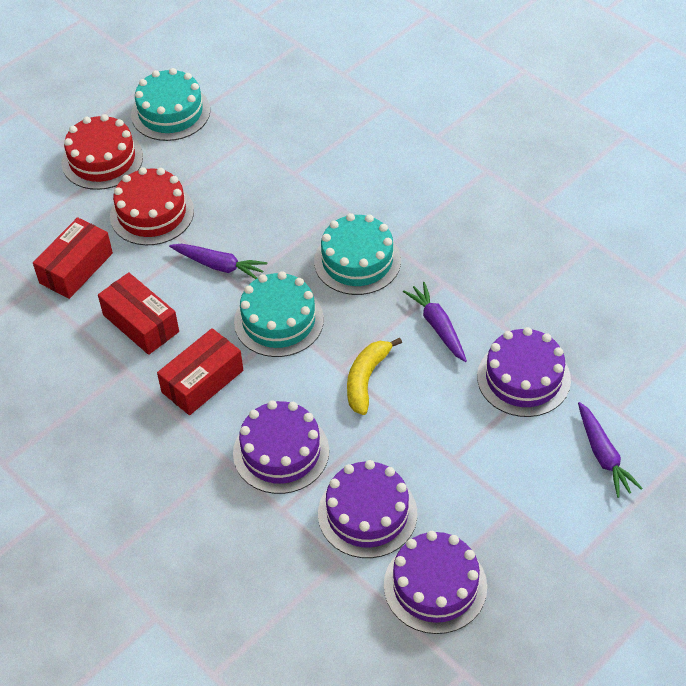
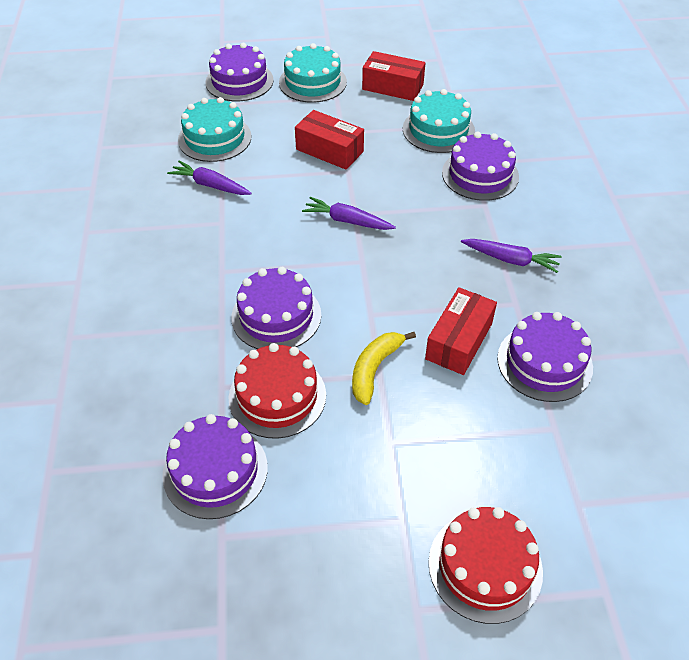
purple cake: [233,400,329,494] [318,460,417,558] [384,531,487,634] [477,327,571,417] = 4 -> [162,414,268,519] [206,43,274,101] [231,267,321,349] [442,132,519,201] [497,312,593,402] = 5

